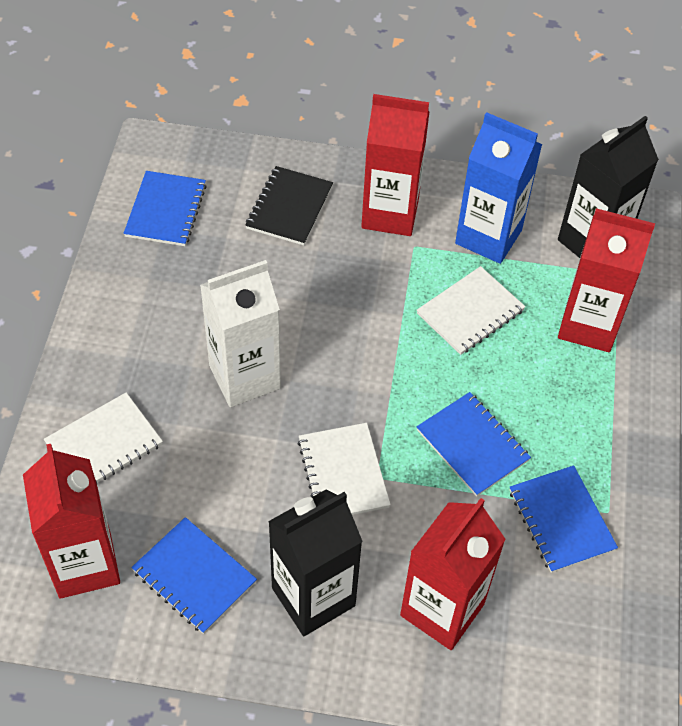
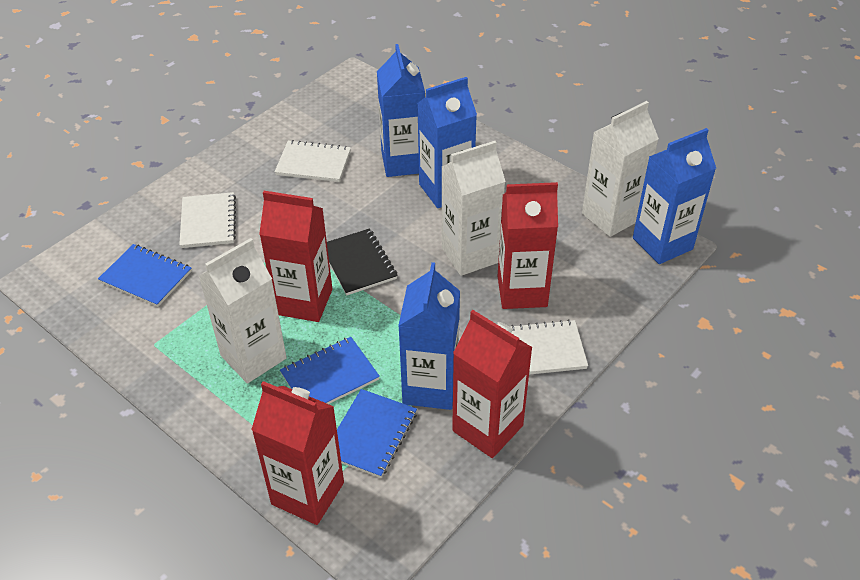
black carton: [268,490,363,636] [558,116,659,258] = 2 -> none = 0
blue carton: [455,112,543,264] = 1 -> [377,44,425,177] [398,262,460,410] [417,77,477,208] [633,128,716,264] = 4
blue notebook: [124,171,207,246] [131,517,257,634] [417,392,531,497] [510,465,618,573] = 4 -> [98,244,192,307] [280,337,380,404] [337,389,417,478] = 3
white carton: [200,260,281,407] = 1 -> [199,238,287,384] [442,141,506,276] [582,101,659,237] = 3

